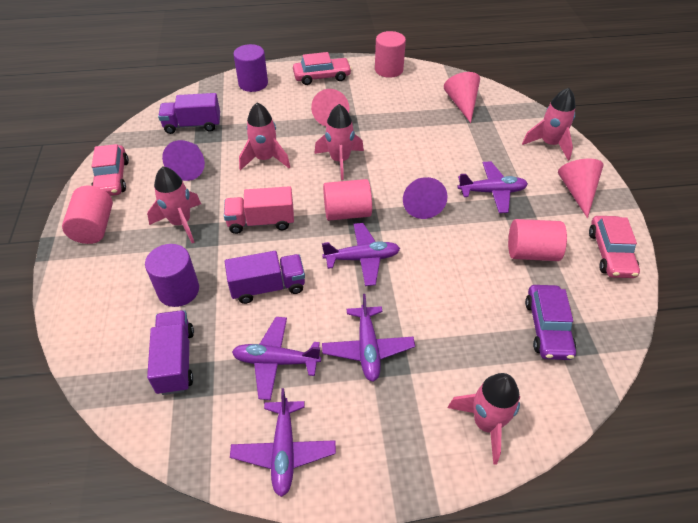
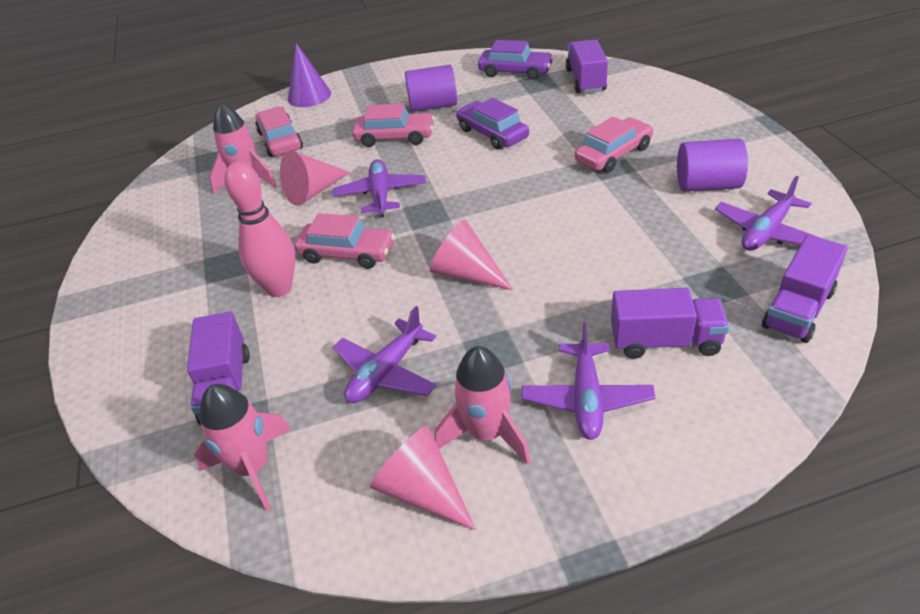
pink bowling pin: none = 0 -> [224,161,295,297] = 1
pink car: [91,144,129,196] [293,52,352,85] [589,216,640,278] = 3 -> [255,106,303,157] [294,213,395,269] [352,103,435,147] [575,116,653,173] = 4
pink cylinder: [62,186,113,244] [323,179,372,221] [375,31,406,78] [508,219,567,261] = 4 -> none = 0
pink rocket: [147,166,201,243] [239,102,290,170] [314,104,364,180] [448,373,521,465] [522,88,576,161] = 5 -> [194,384,291,511] [209,103,277,194] [434,346,531,465] = 3
pink truck: [224,186,294,234] = 1 -> none = 0
purple car: [525,285,576,360] = 1 -> [456,98,529,150] [478,40,554,80] = 2
purple cone: [162,140,205,181] [403,177,448,219] = 2 -> [288,43,331,107] = 1
purple plane: [230,388,336,497] [232,317,321,400] [322,223,400,286] [322,294,415,381] [458,162,528,213] = 5 -> [333,159,426,217] [333,306,436,403] [522,322,656,440] [715,176,823,251] = 4
purple truck: [147,310,194,395] [158,93,220,134] [225,251,305,304] = 3 -> [187,312,250,425] [565,40,608,93] [611,288,729,359] [762,235,848,343] = 4

